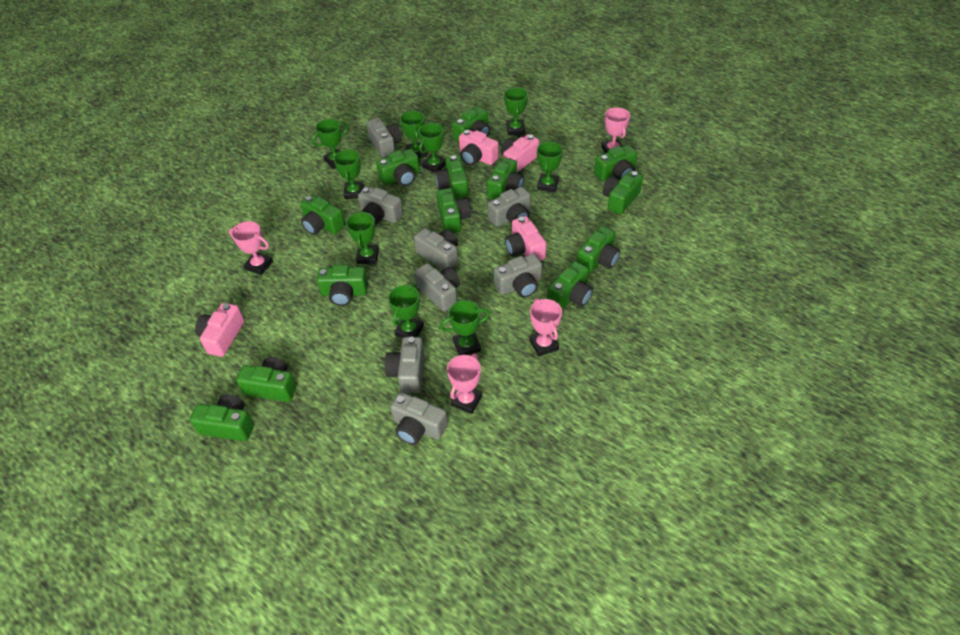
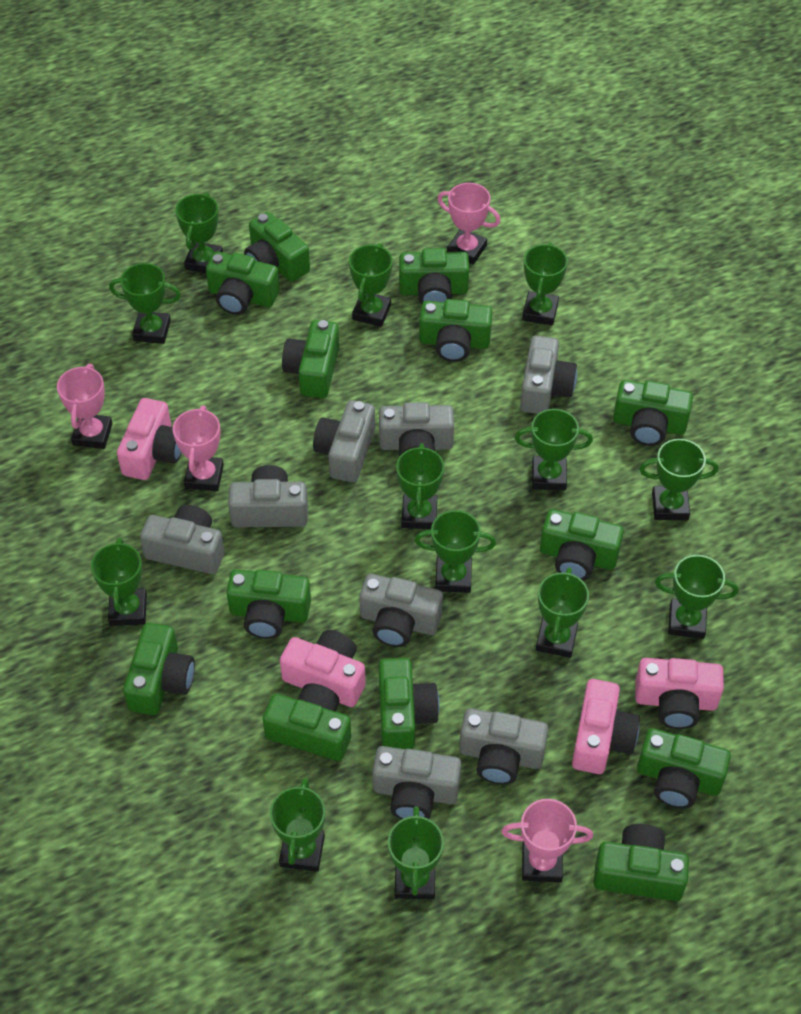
green trophy: [312,119,348,169] [334,149,364,199] [346,211,379,264] [388,284,424,338] [400,111,427,158] [419,123,446,173] [440,300,490,355] [504,87,528,135] [537,141,563,192] = 9 -> [91,538,147,626] [109,263,181,344] [175,193,223,273] [270,778,325,872] [349,243,393,327] [388,806,444,899] [396,443,444,529] [414,510,496,593] [515,409,593,490] [522,242,568,325] [536,568,589,658] [639,439,719,520] [655,555,739,639] = 13

